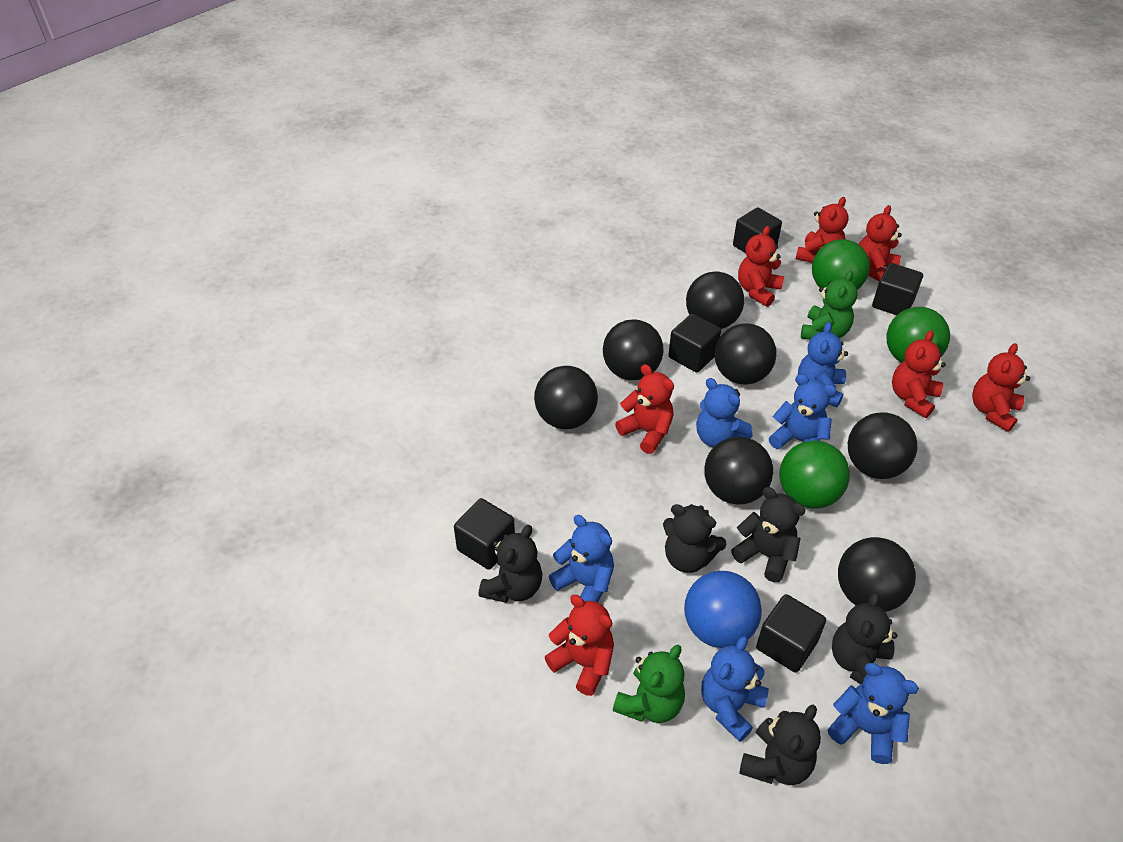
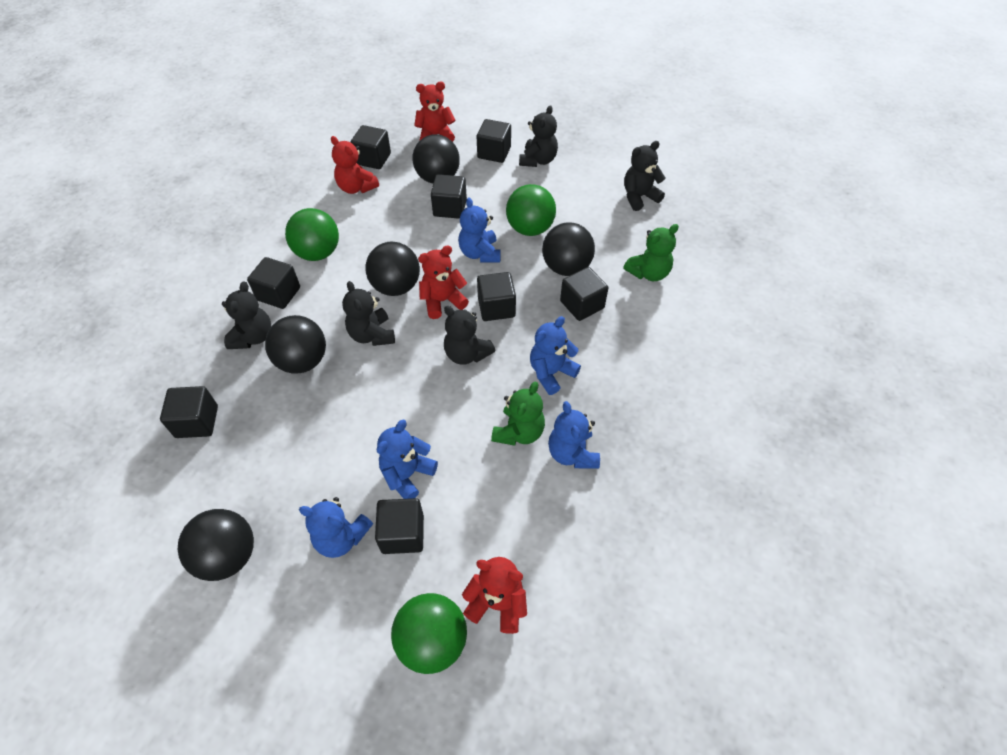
black ball: [534,366,598,429] [603,319,663,380] [686,271,744,329] [704,437,773,505] [714,323,777,385] [838,537,916,612] [848,412,918,479] = 7 -> [178,509,254,581] [265,315,326,374] [365,242,420,296] [412,134,460,183] [542,222,595,276] = 5
black cube: [454,498,515,570] [668,314,721,373] [733,207,782,253] [756,594,826,673] [872,263,923,315] = 5 -> [160,386,218,438] [247,257,300,309] [351,125,391,169] [375,498,424,554] [431,174,467,219] [477,119,511,163] [477,272,516,321] [560,267,608,321] = 8
blue ball: [684,571,762,648] = 1 -> none = 0
blue teddy bear: [549,515,614,603] [696,378,752,447] [701,636,769,742] [769,374,836,449] [798,322,848,407] [828,663,919,764] = 6 -> [299,497,373,558] [377,420,438,499] [458,197,501,262] [530,316,581,395] [548,401,600,469] = 5
red teddy bear: [545,595,614,696] [615,364,674,454] [738,226,784,307] [796,197,849,263] [859,205,902,281] [892,330,946,418] [972,343,1030,432] = 7 -> [331,136,379,194] [414,82,455,142] [418,245,469,319] [462,557,527,634] = 4

